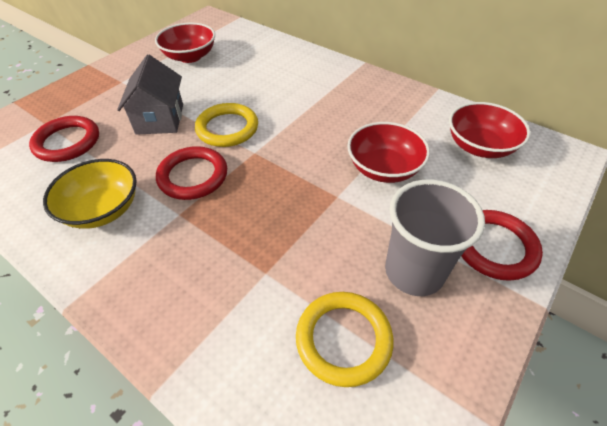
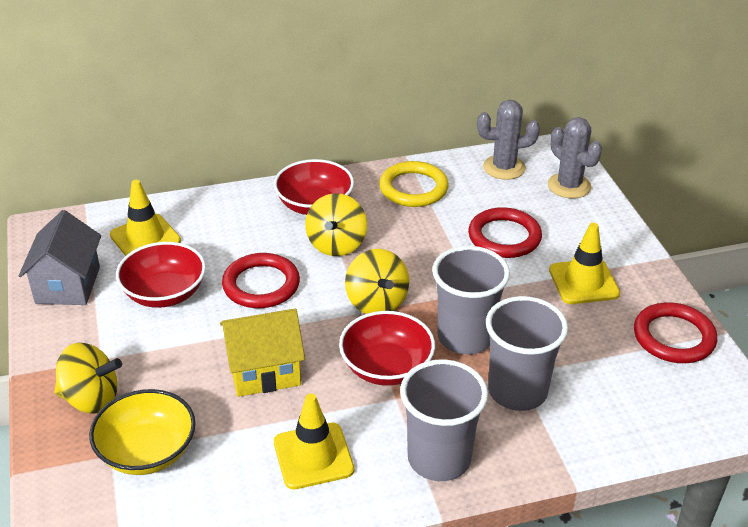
grey cactus: none = 0 -> [477,100,540,180] [548,117,602,199] = 2
grey cup: [385,180,485,296] = 1 -> [400,359,488,481] [432,246,510,354] [486,296,568,411] = 3
yellow house: none = 0 -> [220,309,305,397] = 1
yellow ring: [195,103,258,147] [296,292,394,387] = 2 -> [379,161,449,207] = 1
yellow spinning top: none = 0 -> [54,343,122,413] [305,193,367,256] [345,249,409,314] = 3
yellow traffic cone: none = 0 -> [110,180,181,256] [274,394,354,489] [549,223,620,304] = 3

